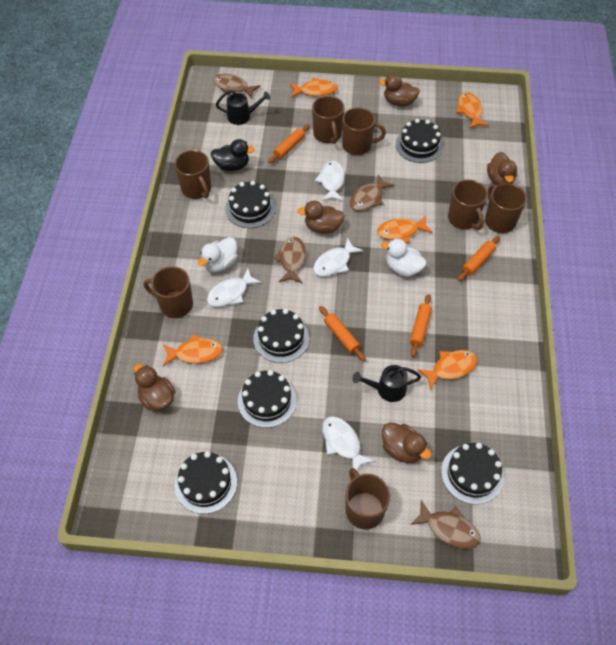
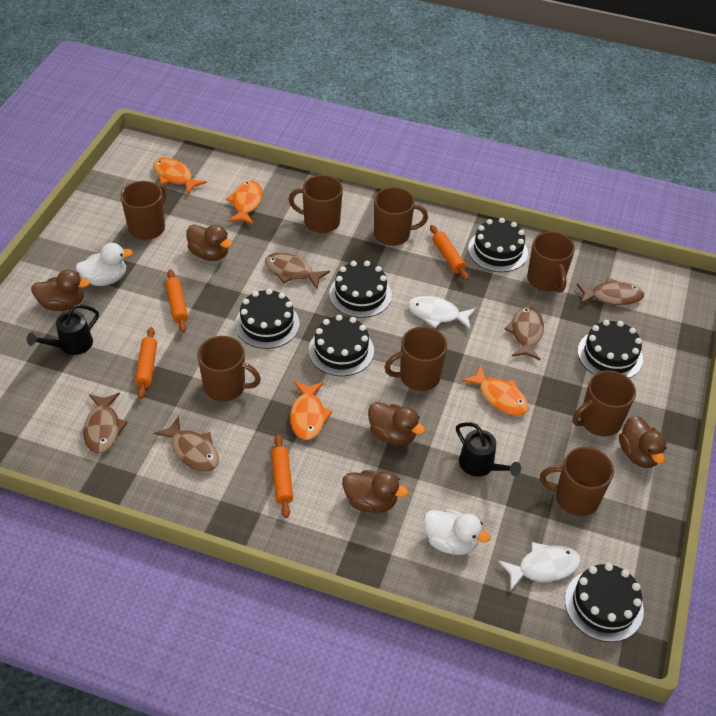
black duck: [211,139,255,171] = 1 -> none = 0
brown fish: [213,74,261,99] [274,237,306,283] [350,175,395,211] [410,500,481,549] = 4 -> [83,393,128,453] [154,416,219,472] [265,253,330,289] [504,306,544,360] [576,278,644,305] = 5
brown mug: [144,266,193,318] [174,150,211,199] [312,96,344,144] [342,107,386,155] [346,468,391,529] [448,179,488,230] [485,183,527,233] = 7 -> [120,181,166,240] [197,336,261,401] [289,175,343,233] [374,187,428,246] [384,326,447,391] [527,231,575,293] [540,447,614,516] [573,370,636,436] = 8
orange fish: [163,334,223,366] [290,78,338,98] [377,215,433,243] [417,350,478,390] [456,92,489,129] = 5 -> [153,158,207,195] [226,180,263,225] [290,382,333,440] [462,365,528,416] = 4
white fish: [207,268,262,307] [313,237,364,277] [315,161,345,201] [322,416,375,470] = 4 -> [408,296,476,329] [498,542,581,590] = 2

